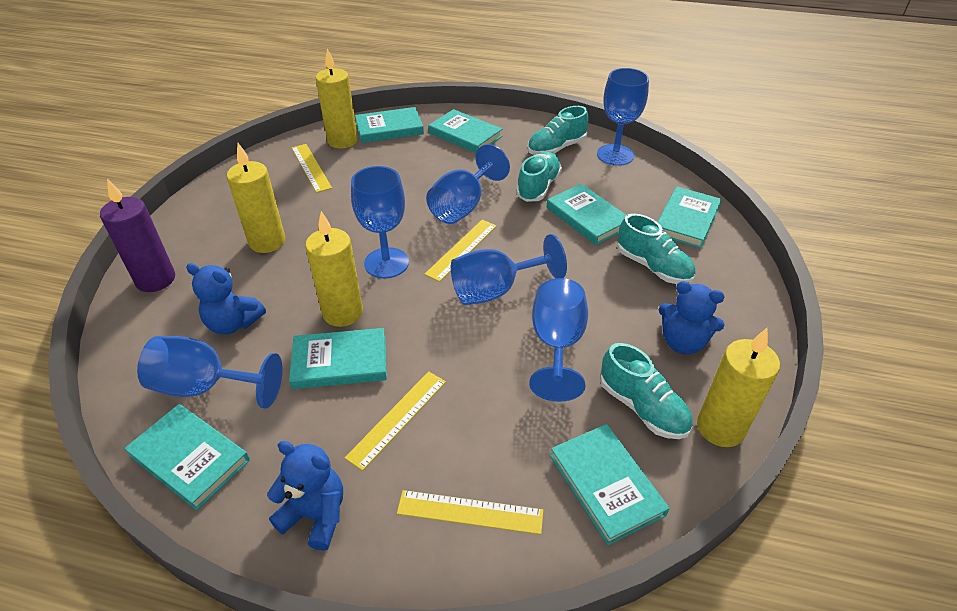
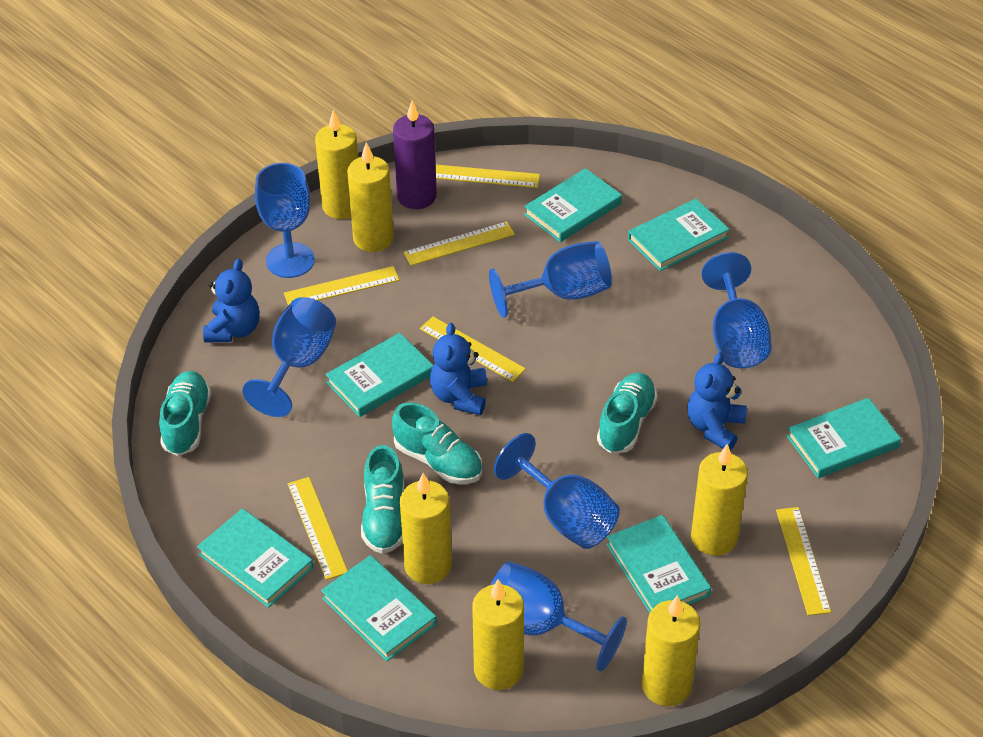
yellow candle: [227,143,285,253] [305,211,363,327] [316,49,358,148] [697,328,780,447] = 4 -> [315,110,358,219] [347,142,394,252] [400,473,452,584] [472,579,524,690] [642,595,700,706] [691,444,748,556] = 6
yellow ruler: [292,144,332,193] [345,371,446,471] [397,490,543,535] [424,220,497,282] = 4 -> [284,266,400,306] [288,477,348,580] [404,221,515,266] [420,316,526,382] [436,165,540,188] [776,507,831,616] = 6

